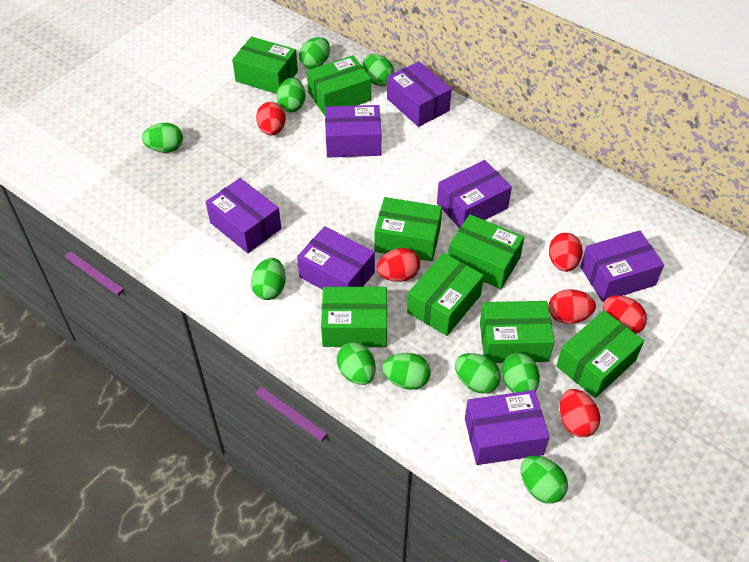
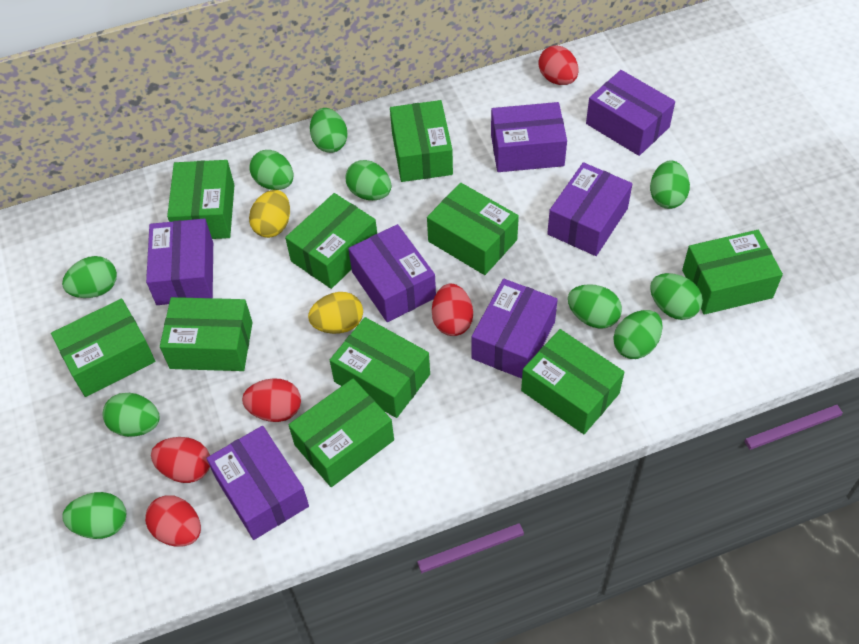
green box: [232,36,298,94] [307,55,371,116] [321,287,387,347] [374,197,442,261] [407,253,484,336] [448,214,524,289] [480,301,555,363] [556,310,644,398] = 8 -> [51,299,155,397] [160,297,253,371] [167,160,234,239] [285,193,377,289] [289,379,394,487] [330,317,430,418] [390,100,453,182] [427,183,519,275] [521,329,624,434] [682,230,783,315] = 10
red egg: [256,102,286,135] [377,248,420,282] [548,289,596,324] [549,233,583,272] [560,389,600,437] [603,295,647,334] = 6 -> [145,495,201,547] [151,437,210,483] [242,378,301,422] [432,283,473,336] [538,46,579,85] = 5
yellow egg: none = 0 -> [249,190,290,238] [308,292,363,334] = 2

